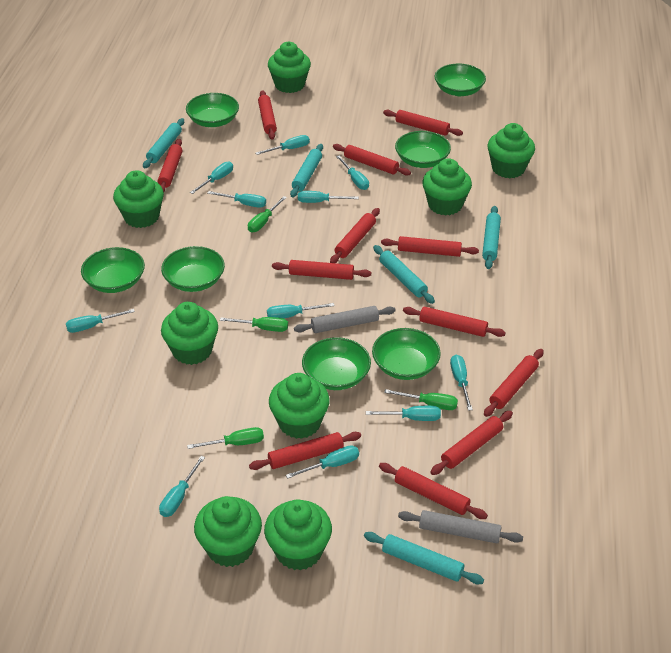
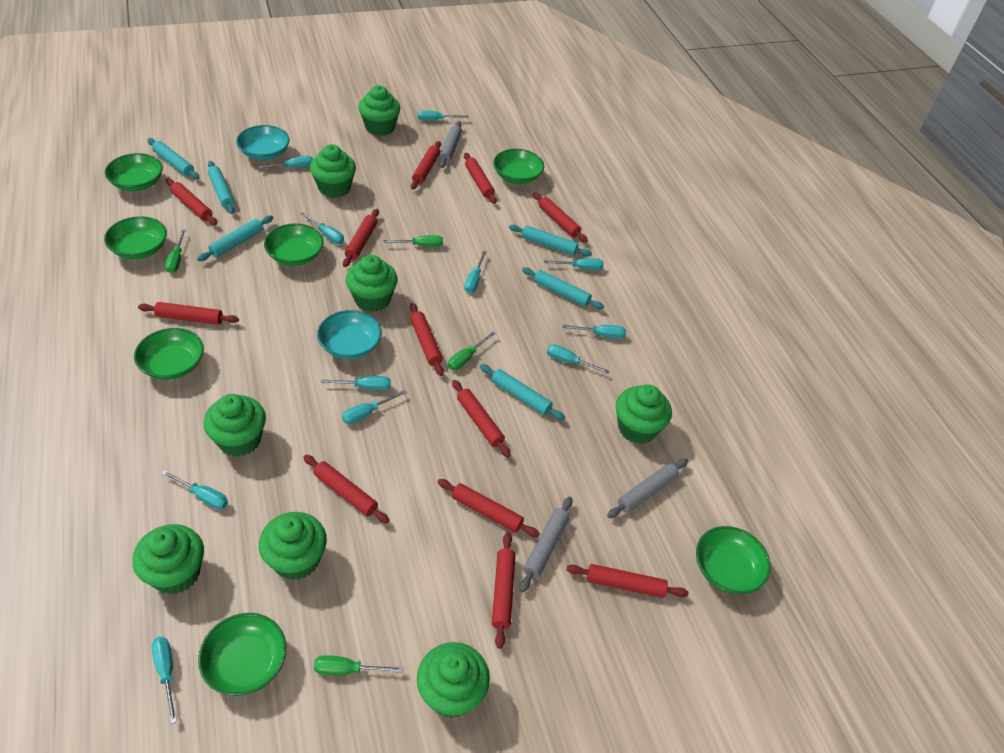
grey rolling pin: [294,306,396,333] [398,510,523,543] = 2 -> [439,121,462,168] [520,497,573,592] [607,459,688,518] = 3
turquoise bowl: none = 0 -> [236,125,290,160] [317,310,382,360] = 2
turquoise rolling pin: [143,118,184,168] [290,144,323,197] [364,532,484,584] [373,245,435,304] [482,206,501,269] = 5 -> [147,138,200,179] [197,215,273,261] [208,161,235,214] [480,364,565,421] [509,225,592,257] [522,267,604,309] = 6

